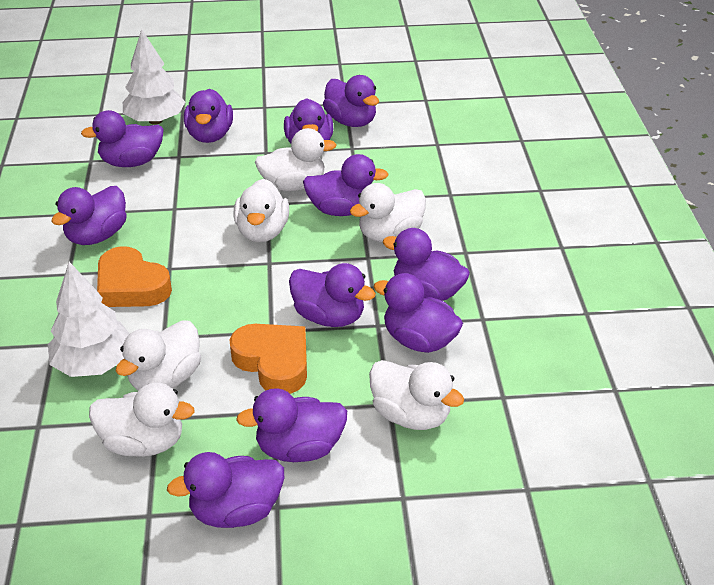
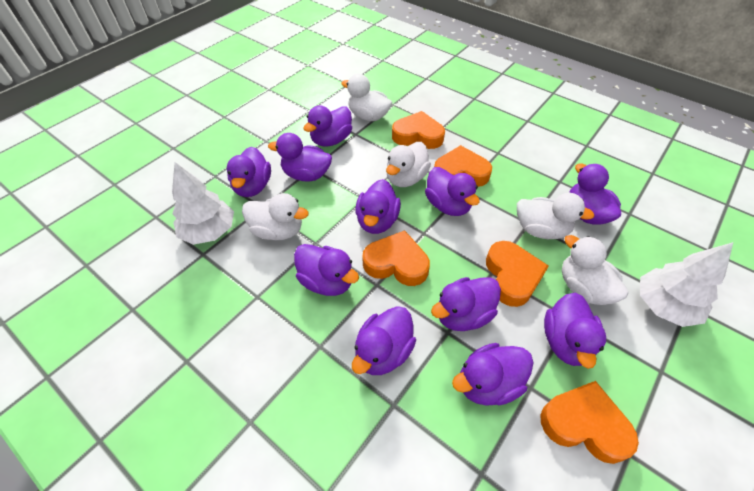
orange heart: [97,246,172,307] [230,324,307,394] = 2 -> [362,230,430,286] [392,111,445,149] [434,145,492,187] [486,241,549,307] [540,381,639,464] = 5
white duck: [89,383,195,457] [116,320,201,391] [233,179,289,242] [255,128,337,191] [350,183,426,242] [369,360,464,430] = 6 -> [242,193,309,240] [341,74,392,121] [386,142,431,187] [517,193,594,239] [562,235,628,305] = 5

